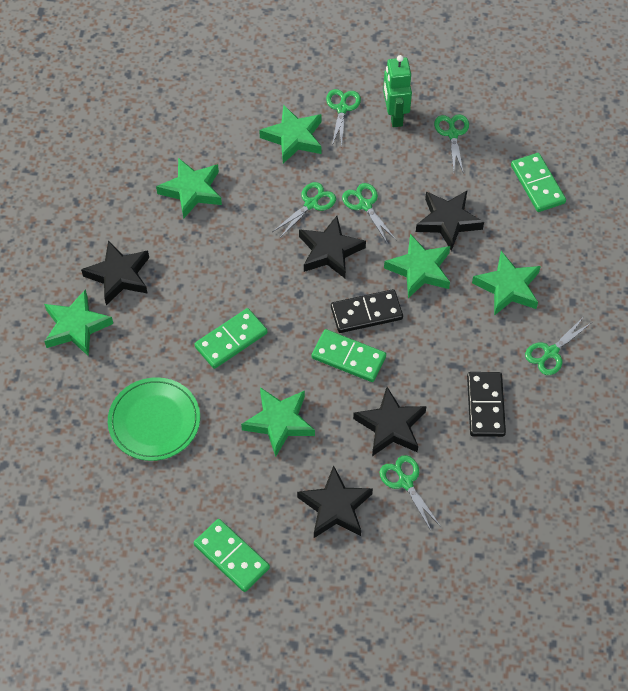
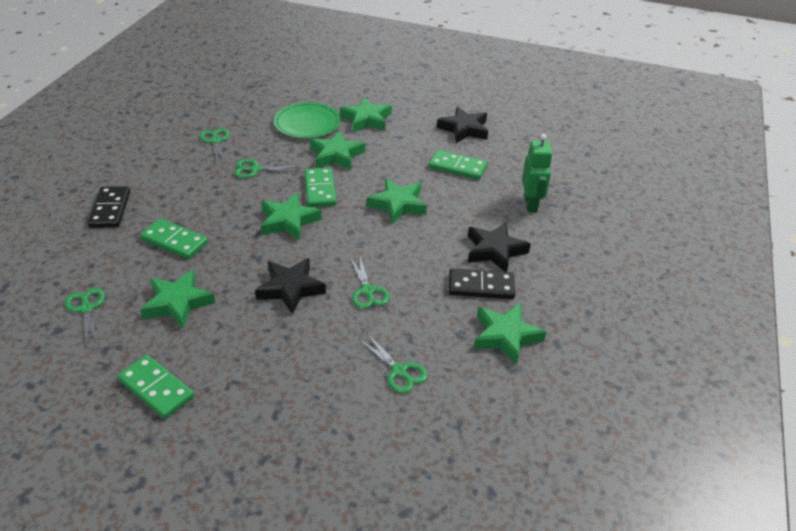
black star: [81,240,149,305] [297,465,373,538] [299,216,366,278] [353,387,426,456] [416,191,484,251] = 5 -> [255,258,326,315] [437,106,488,143] [468,222,531,272] = 3
green scissors: [272,182,336,238] [326,89,361,148] [342,183,396,244] [379,455,441,530] [434,114,469,174] [525,318,591,375] = 6 -> [65,288,105,348] [200,128,230,164] [234,159,301,178] [350,254,390,309] [359,333,428,394] = 5

